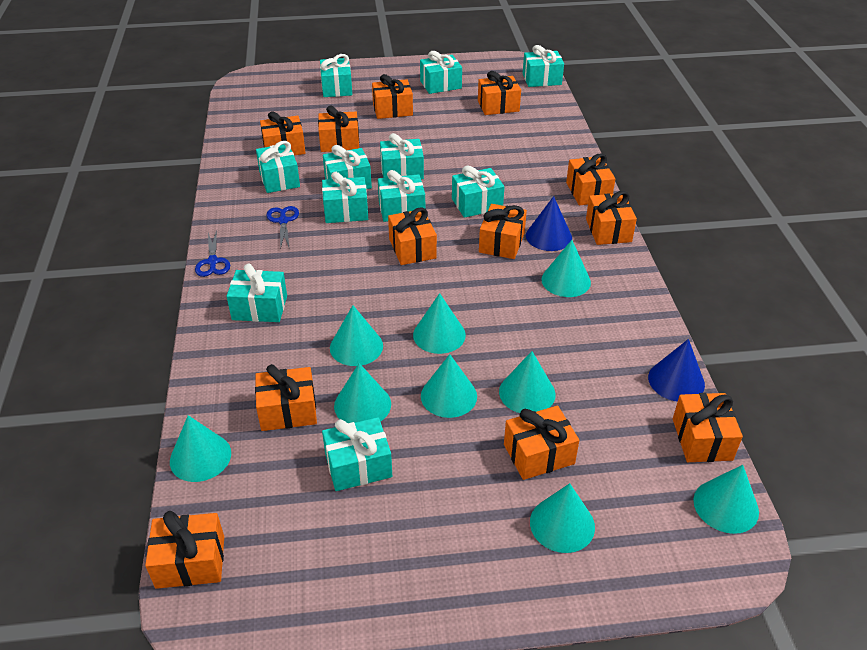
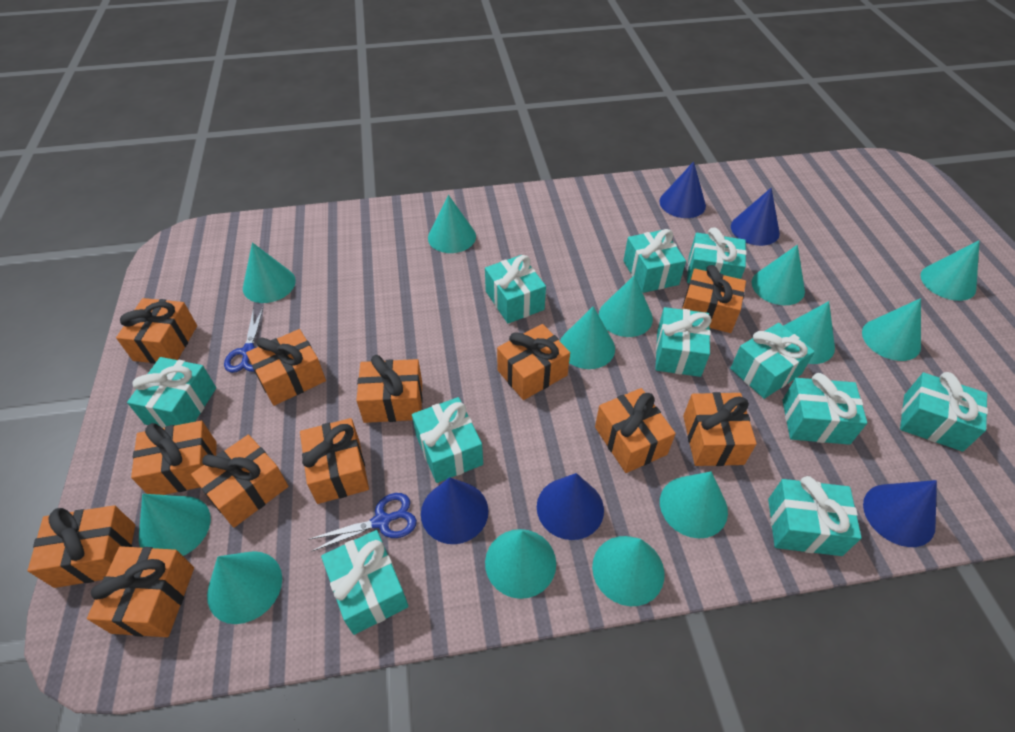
blue cone: [526,196,572,251] [648,339,705,402] = 2 -> [421,477,489,544] [537,473,604,540] [660,161,706,218] [731,188,780,246] [863,480,937,547] = 5
turquoise cone: [170,415,231,482] [330,305,383,366] [334,363,391,423] [413,293,466,354] [421,354,477,418] [499,351,556,413] [530,483,595,553] [541,240,591,297] [693,465,759,534] = 9 -> [139,494,211,556] [207,551,282,624] [243,242,296,303] [428,195,476,253] [485,529,556,599] [560,306,615,369] [592,536,664,606] [599,275,653,337] [660,471,728,538] [752,245,805,305] [784,301,835,364] [862,298,921,361] [920,240,980,301] = 13

